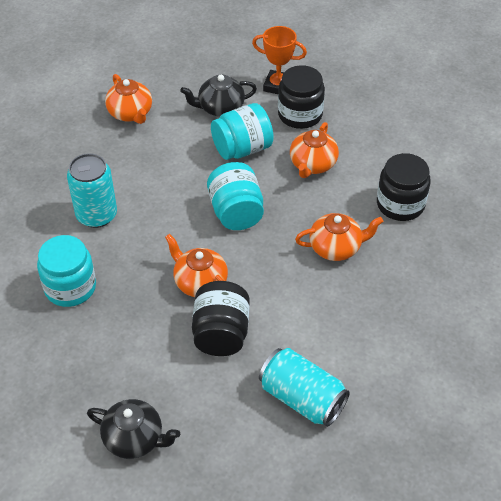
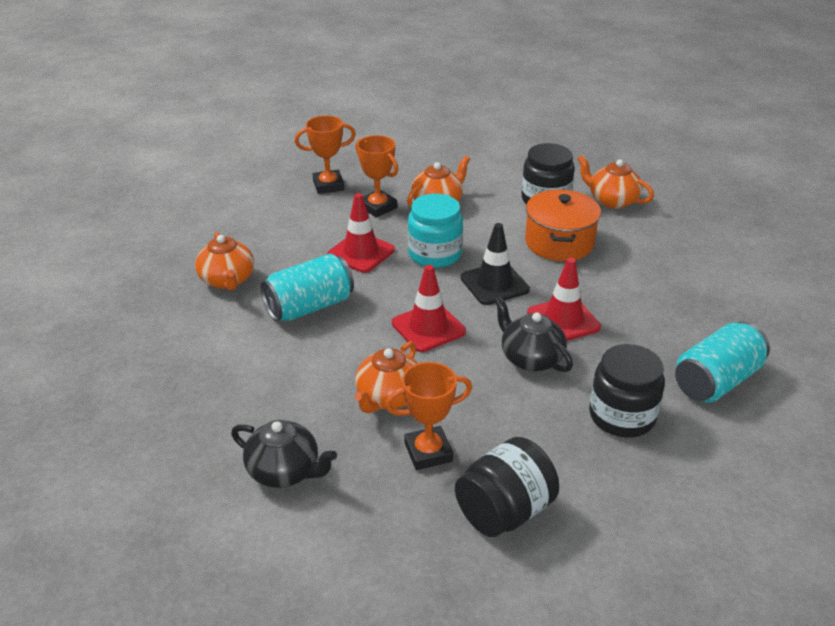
black traffic cone: none = 0 -> [461,223,530,305] = 1
orange pot: none = 0 -> [525,190,601,261] = 1
orange trophy: [252,26,307,94] = 1 -> [295,115,356,194] [356,135,398,218] [385,362,472,470] = 3
red traffic cone: none = 0 -> [327,193,395,273] [392,265,466,352] [527,258,601,341] = 3
turquoise jar: [37,235,96,307] [207,162,264,230] [211,103,274,160] = 3 -> [408,194,463,268] = 1

